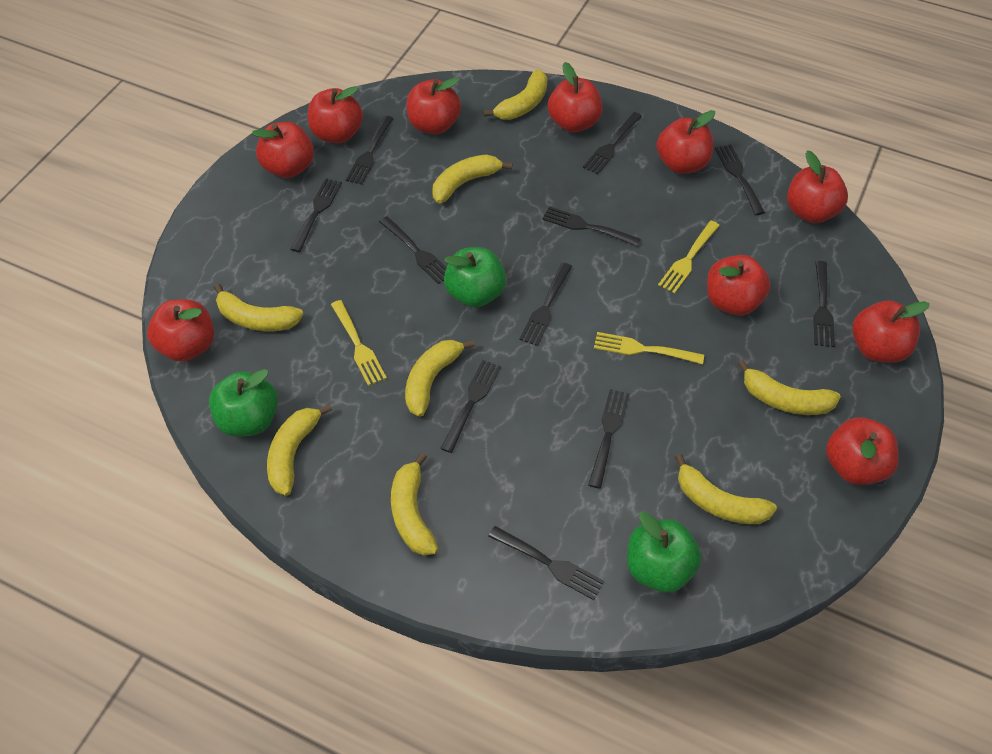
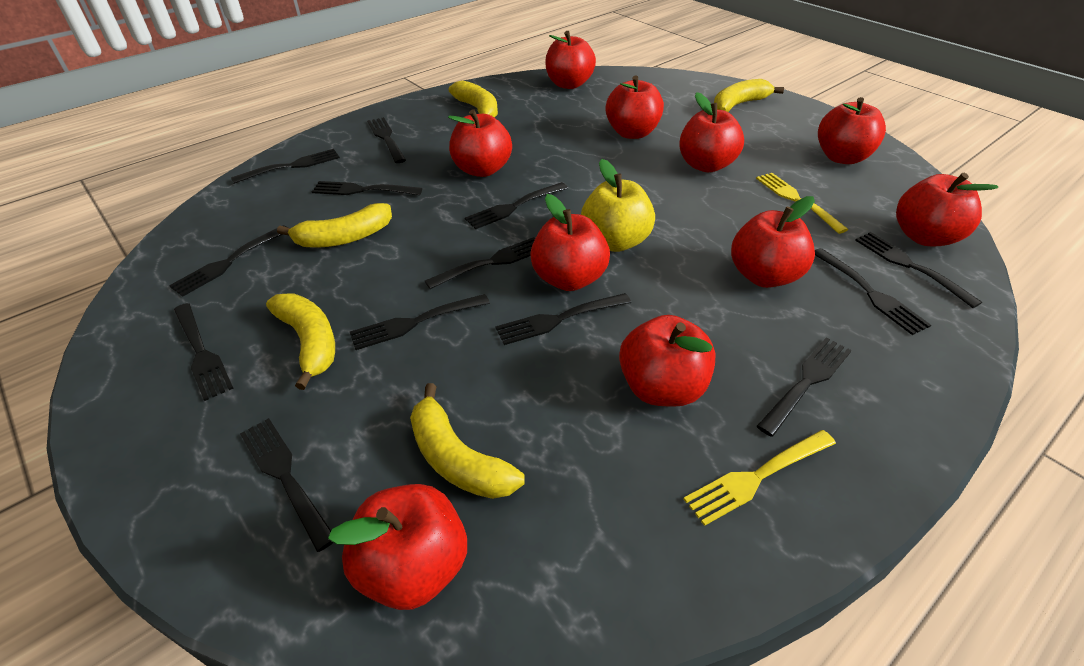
black fork: [290,178,342,252] [346,116,394,185] [379,216,447,284] [440,360,501,453] [488,526,605,600] [519,263,572,346] [542,206,641,247] [583,112,642,174] [588,389,630,489] [715,145,765,215] [813,261,835,347] = 11 -> [169,225,287,297] [174,303,234,401] [231,149,340,184] [240,418,334,552] [311,181,422,195] [350,294,490,350] [367,117,406,163] [425,237,535,289] [465,182,568,229] [495,293,631,345] [757,338,852,437] [815,248,931,335] [855,232,982,308] = 13
green apple: [209,369,278,437] [444,247,506,308] [627,512,702,593] = 3 -> none = 0
yellow apple: none = 0 -> [581,159,655,252] = 1
yellow banana: [214,283,304,331] [267,404,332,496] [391,453,438,555] [405,340,475,417] [432,154,512,203] [483,69,548,120] [675,454,777,524] [738,360,841,415] = 8 -> [266,294,335,390] [277,203,392,248] [410,383,525,499] [449,80,498,118] [714,79,784,112] = 5
yellow fork: [331,300,387,386] [594,332,704,364] [658,221,720,294] = 3 -> [683,430,836,526] [756,173,848,234] = 2

